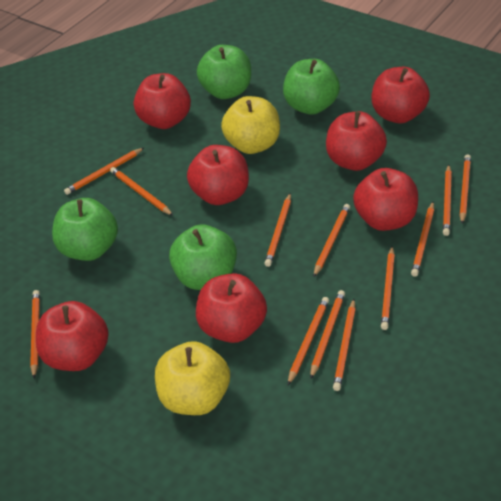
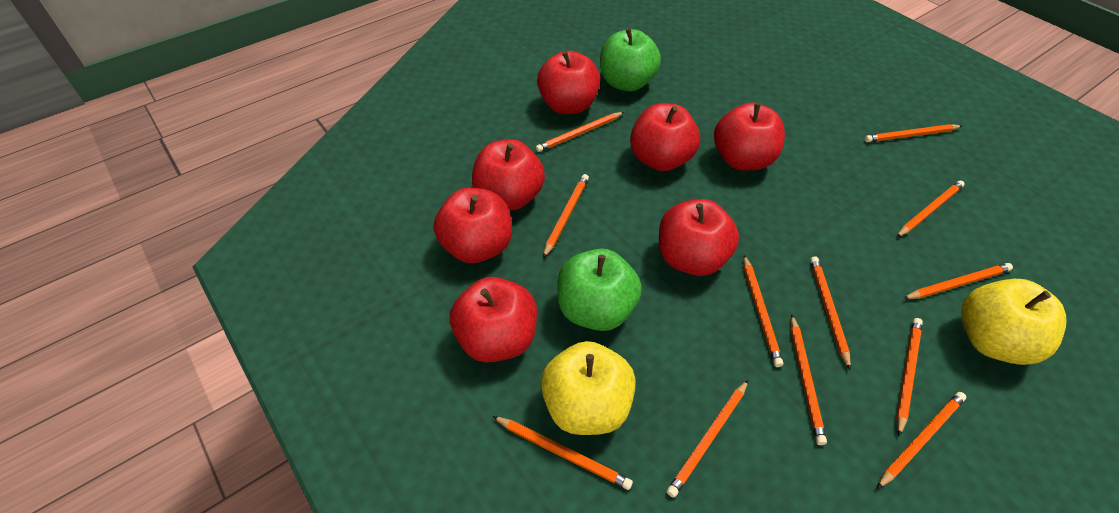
green apple: [52,198,118,261] [169,225,237,290] [197,45,251,99] [283,59,340,115] = 4 -> [557,248,642,331] [600,28,661,91] = 2

